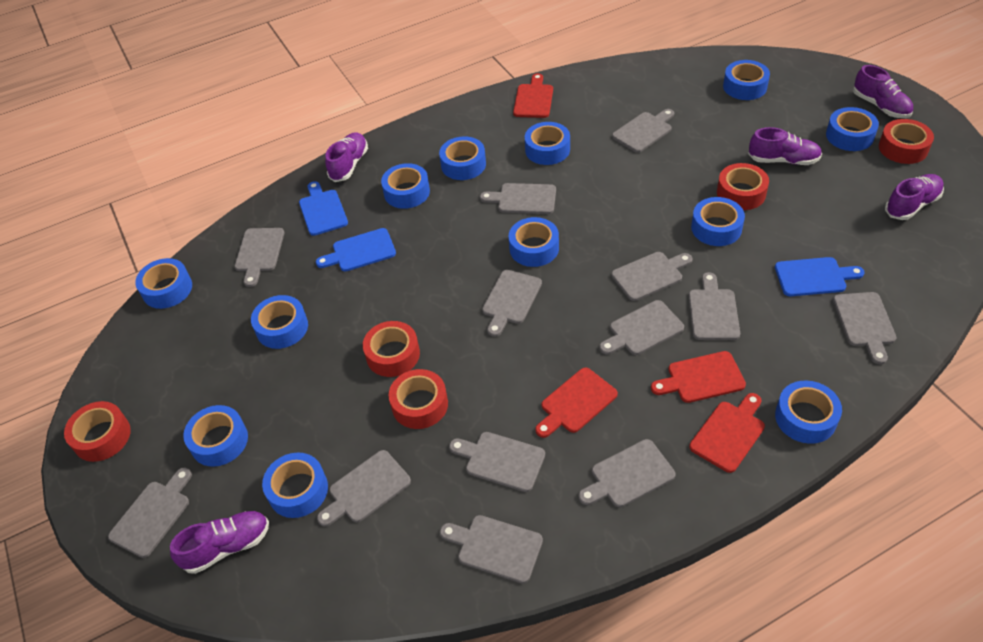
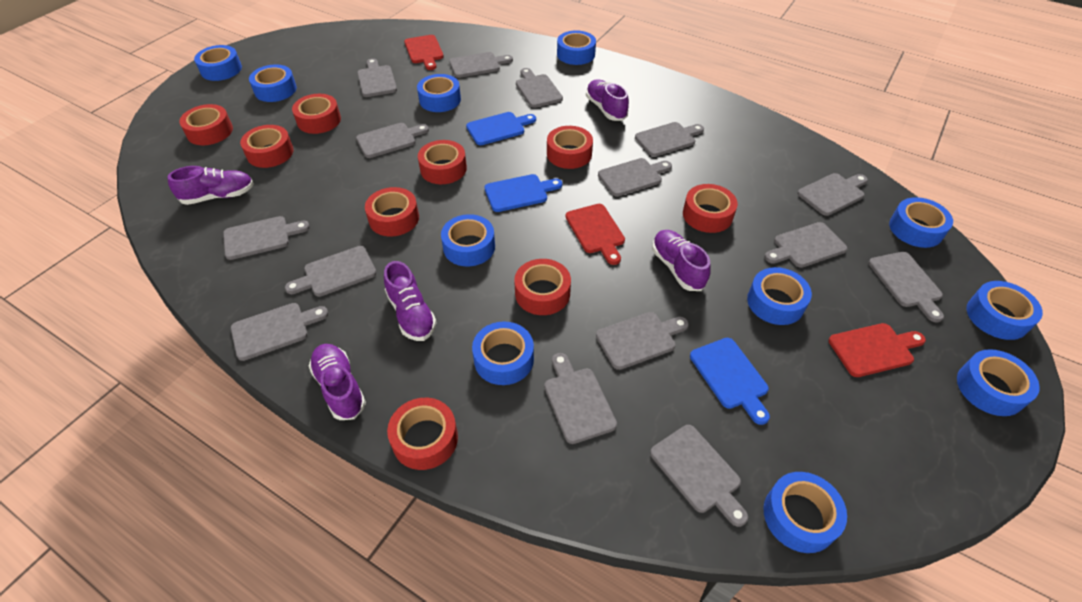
blue tape: [135,258,192,309] [183,405,248,467] [251,295,308,349] [262,453,328,518] [381,163,430,209] [439,136,486,180] [509,217,559,267] [525,122,570,165] [691,197,745,246] [723,60,770,100] [775,380,842,444] [826,107,879,151] = 12 -> [194,45,242,81] [249,64,297,102] [417,74,461,112] [441,214,495,266] [472,321,534,385] [557,30,596,65] [747,267,812,325] [763,472,847,553] [889,197,953,248] [957,349,1040,416] [967,281,1043,340] = 11
grey cutting board: [108,468,192,558] [235,228,284,287] [317,450,411,527] [440,515,543,583] [449,432,545,492] [480,183,556,214] [482,270,542,337] [579,439,675,507] [600,300,684,355] [611,252,692,301] [612,109,674,153] [689,272,740,340] [833,292,896,364] = 13 -> [223,216,310,260] [231,303,328,361] [285,246,376,297] [356,123,429,158] [357,58,397,97] [449,52,513,78] [516,68,563,108] [544,353,617,444] [596,312,689,370] [598,158,672,197] [635,122,704,157] [650,425,748,527] [764,222,848,268] [797,173,868,216] [868,252,944,322] = 15
red cutting board: [513,73,553,118] [535,367,618,438] [651,351,746,403] [689,393,765,473] = 4 -> [404,35,444,70] [566,204,625,265] [828,323,926,377] = 3
red tape: [64,401,131,462] [363,321,420,377] [389,369,448,429] [717,163,769,210] [879,119,934,164] = 5 -> [179,104,233,145] [240,125,294,168] [292,94,341,134] [365,187,419,237] [387,398,458,470] [418,140,467,184] [514,259,571,315] [547,126,593,169] [683,184,738,233] = 9

